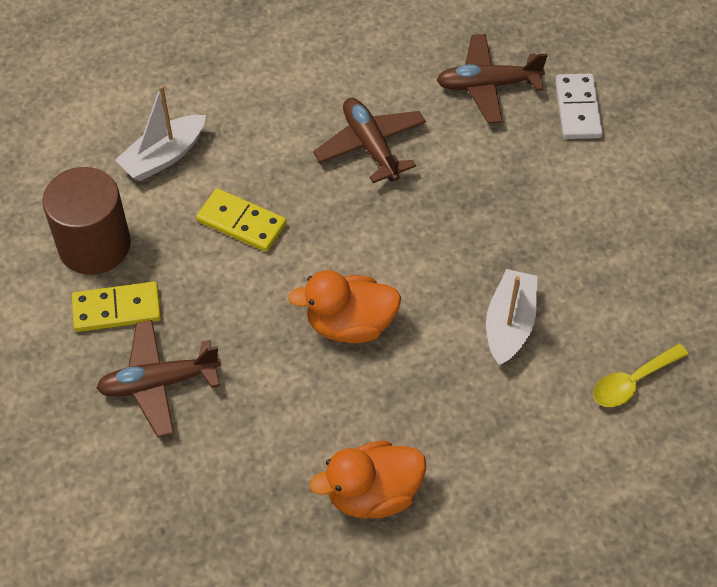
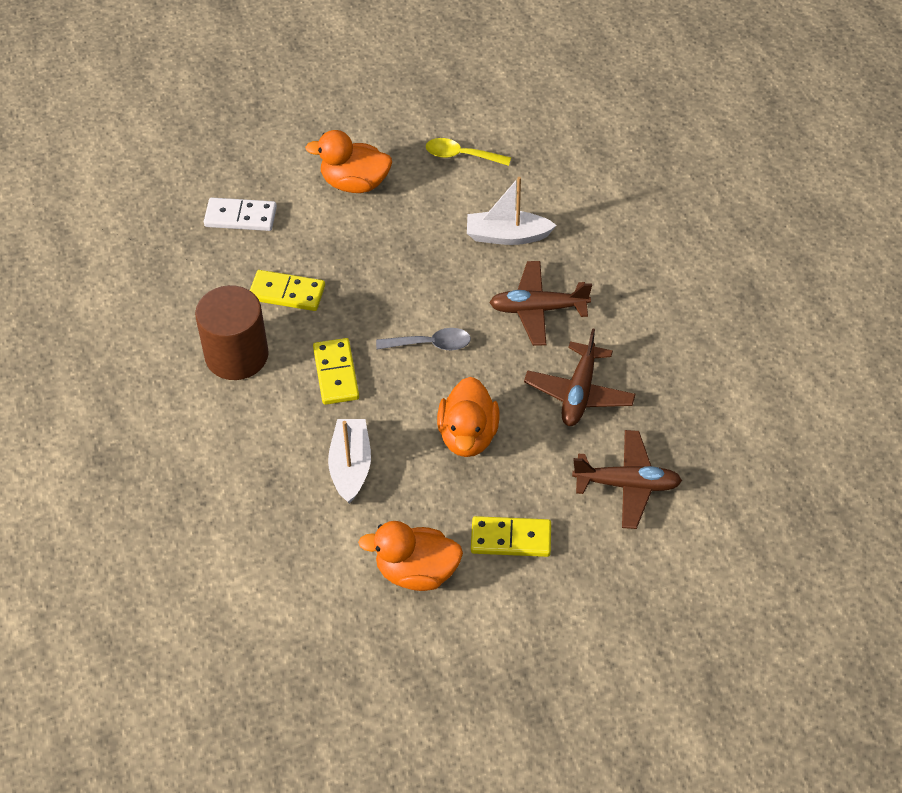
grey spoon: none = 0 -> [376,328,471,350] = 1
orange duck: [288,270,401,343] [310,441,426,519] = 2 -> [305,130,392,193] [358,521,463,591] [437,377,500,457] = 3
yellow domino: [72,282,161,332] [196,188,286,252] = 2 -> [250,270,325,311] [313,338,359,405] [471,516,551,557] = 3

